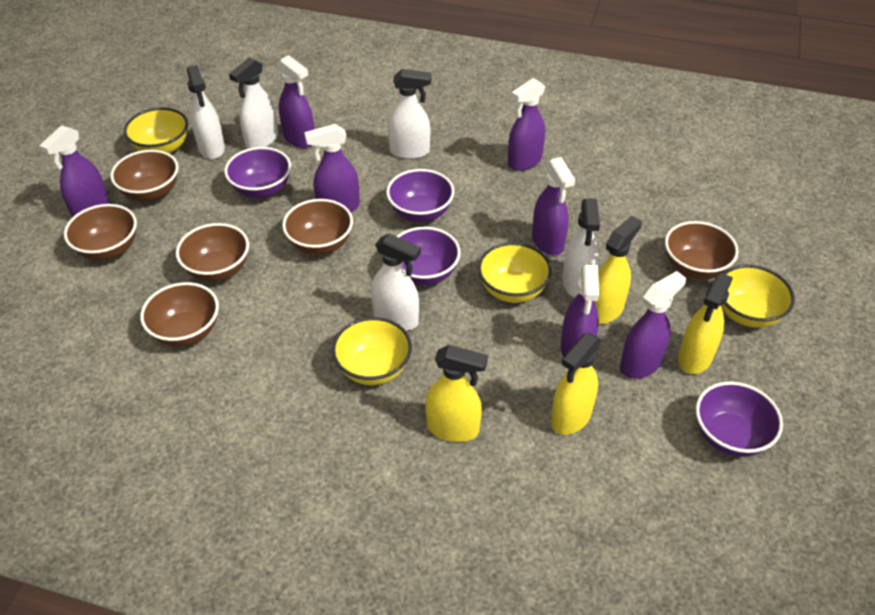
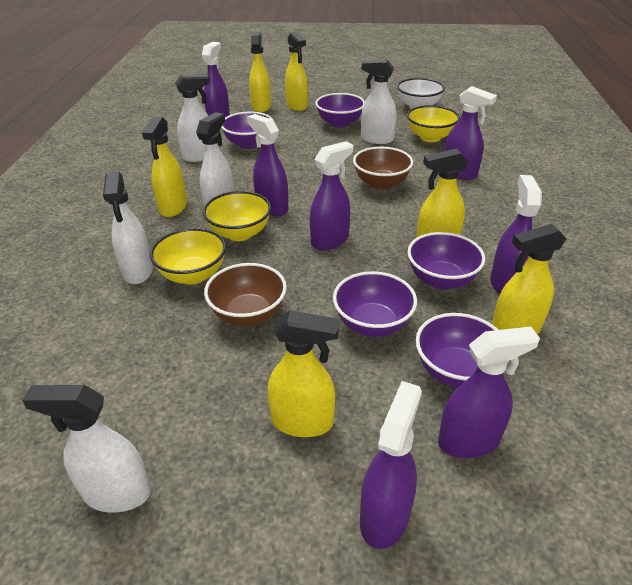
brown bowl: [64,204,137,261] [110,150,179,202] [140,282,219,347] [176,223,249,282] [282,199,353,255] [665,221,739,279] = 6 -> [204,263,287,326] [353,147,413,190] = 2
purple bowl: [224,147,291,199] [386,169,454,222] [397,227,461,285] [696,382,783,457] = 4 -> [221,112,272,149] [315,93,365,128] [333,271,417,337] [407,232,485,289] [416,313,499,388] = 5
white bowl: none = 0 -> [397,78,445,109] = 1
yellow bowl: [124,107,188,154] [332,317,412,385] [478,242,552,303] [722,265,795,328] = 4 -> [150,228,226,284] [203,191,271,241] [407,105,460,142] = 3
yellow spray bottle: [425,345,488,442] [551,333,602,435] [594,216,642,324] [678,273,733,374] = 4 -> [142,116,187,217] [249,32,271,112] [268,310,340,437] [285,32,308,111] [416,149,468,238] [492,224,566,334] = 6

